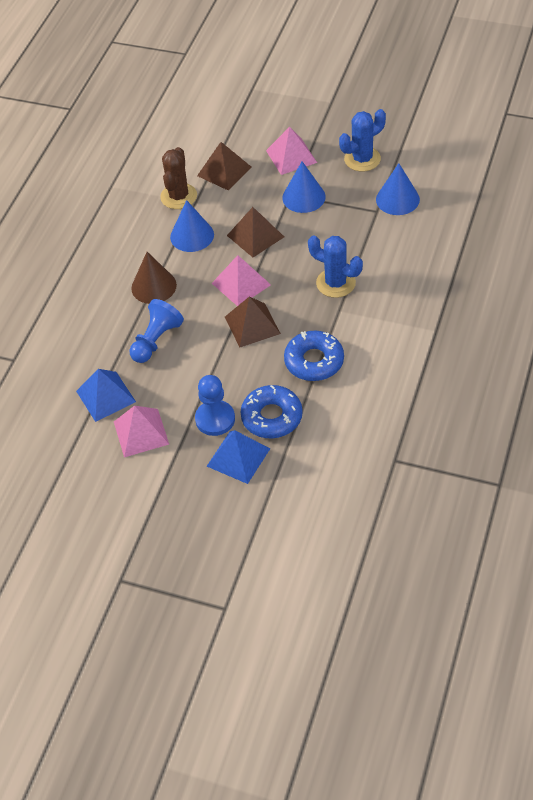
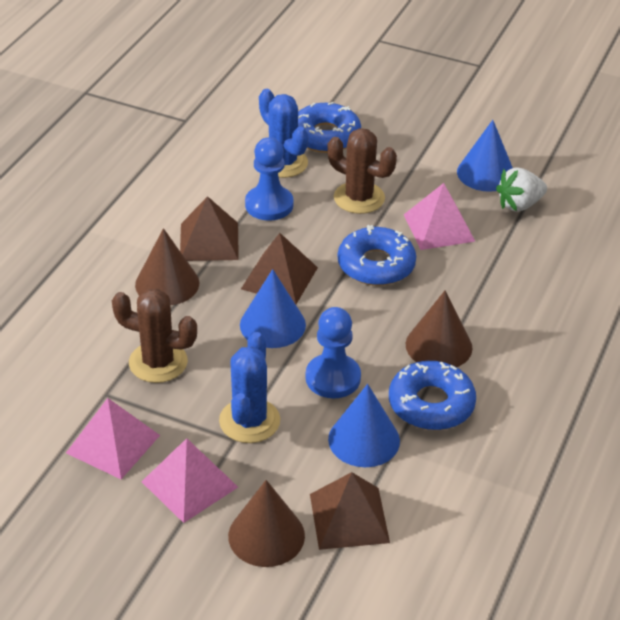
blue donut: [240,385,303,438] [284,331,344,381] = 2 -> [298,102,361,153] [338,225,416,286] [389,361,476,430] = 3
blue pyramid: [76,369,136,422] [207,430,271,484] = 2 -> none = 0
brown cactus: [160,147,197,209] = 1 -> [112,289,197,383] [327,128,397,214] = 2
brown cone: [131,252,177,304] = 1 -> [135,228,199,305] [228,480,305,567] [406,291,473,367] = 3
white strawberry: none = 0 -> [496,167,547,212] = 1

